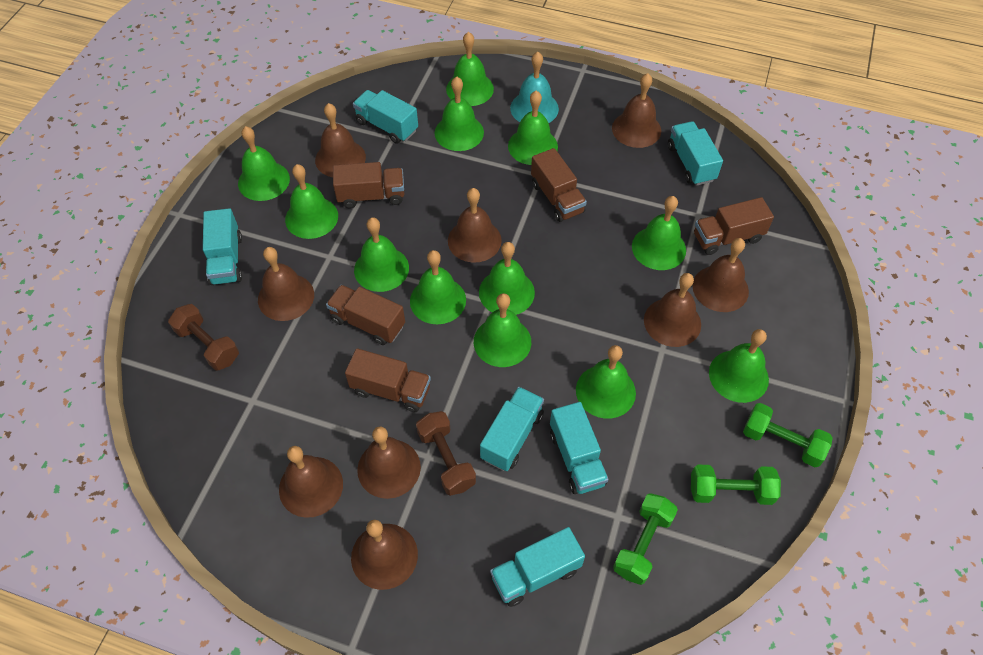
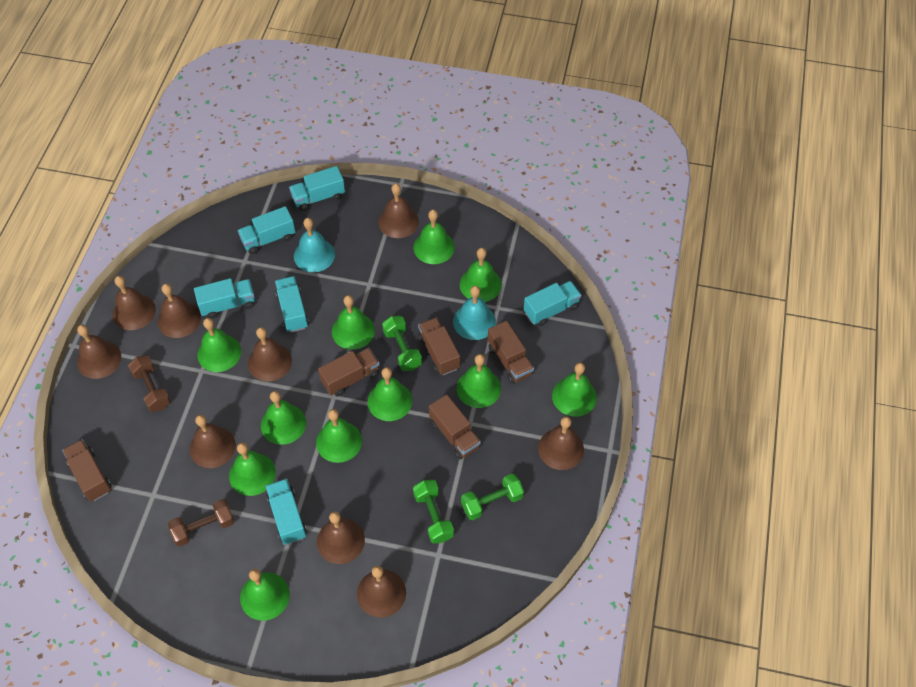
green bell: [238,126,290,201] [285,164,338,239] [354,217,409,292] [410,250,466,325] [435,77,484,151] [446,32,494,106] [474,293,531,367] [479,242,535,315] [508,91,558,165] [576,345,636,419] [632,196,686,270] [709,329,769,403] = 12 -> [197,318,241,372] [229,442,276,496] [240,569,290,621] [261,391,306,445] [316,409,362,463] [332,295,375,350] [368,367,412,421] [414,210,455,264] [457,354,501,408] [460,248,502,302] [552,363,597,417] = 11
turquoise bell: [510,52,559,123] = 1 -> [294,218,335,272] [453,286,496,340] = 2

